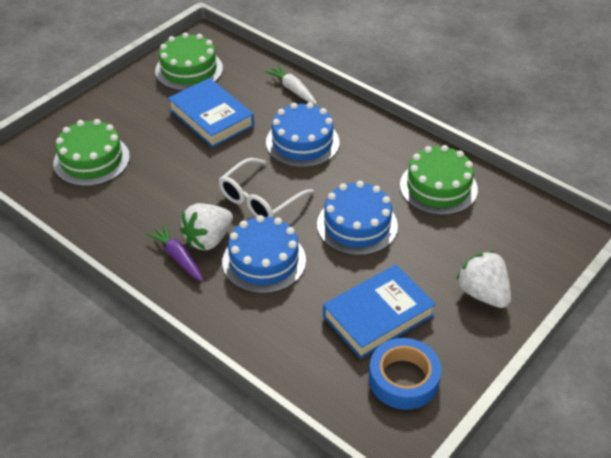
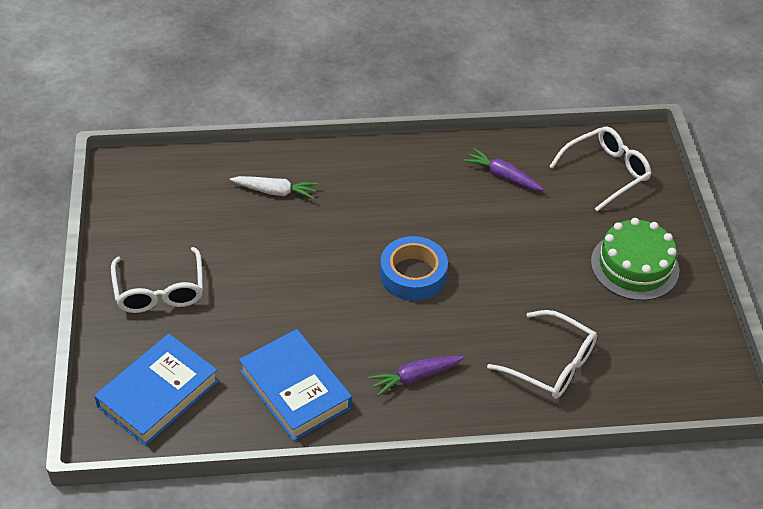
blue cake: [222,215,306,294] [266,102,339,168] [317,181,398,256] = 3 -> none = 0
green cake: [53,119,130,186] [155,32,223,91] [400,145,478,215] = 3 -> [591,218,679,301] = 1
purple carrot: [146,224,203,281] = 1 -> [368,356,464,396] [463,148,544,191] = 2
white glasses: [219,158,314,218] = 1 -> [111,247,203,313] [487,310,597,399] [549,127,651,212] = 3
white strawberry: [180,203,233,250] [456,251,511,308] = 2 -> none = 0

